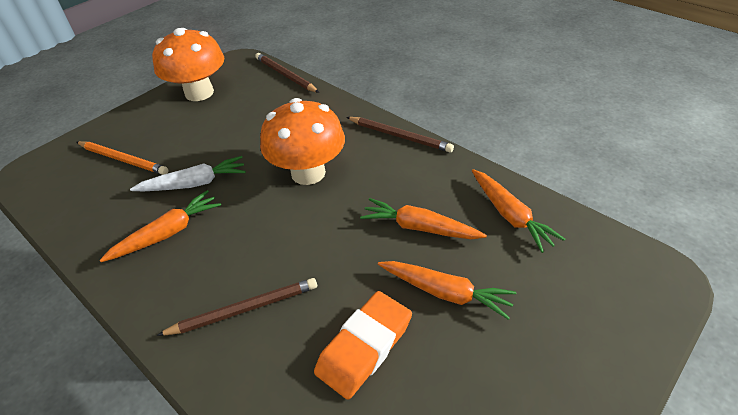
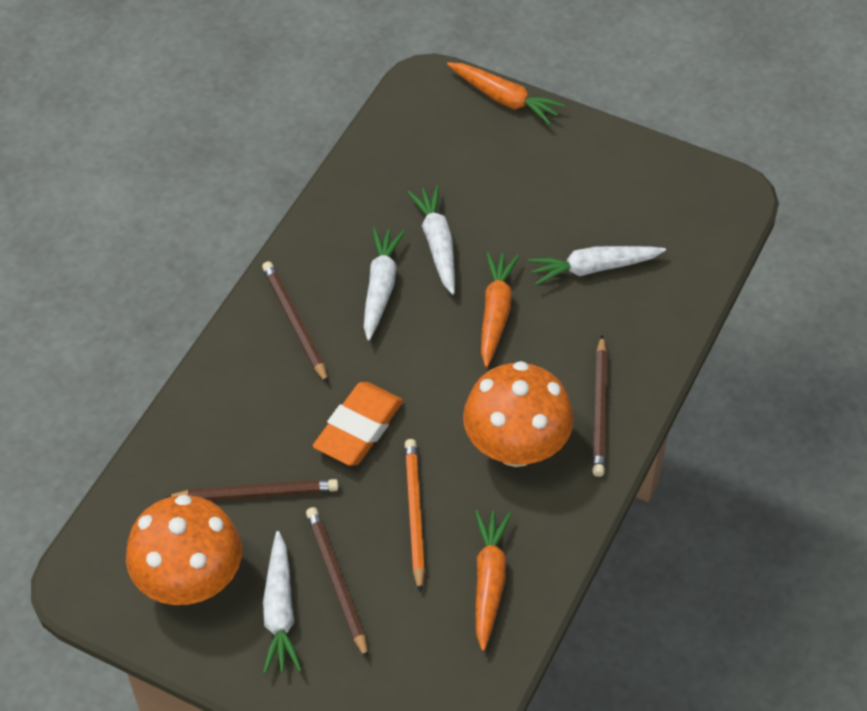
brown pencil: [157,278,317,336] [255,53,319,93] [346,117,454,153] = 3 -> [165,479,338,501] [262,261,328,384] [306,507,368,660] [592,335,607,477] = 4
orange carrot: [100,190,221,262] [360,198,487,239] [378,261,516,320] [472,169,565,253] = 4 -> [447,62,565,125] [475,510,511,651] [481,252,519,367] = 3
white carrot: [130,156,246,191] = 1 -> [263,531,302,674] [364,227,405,341] [407,185,455,295] [528,246,666,285] = 4

